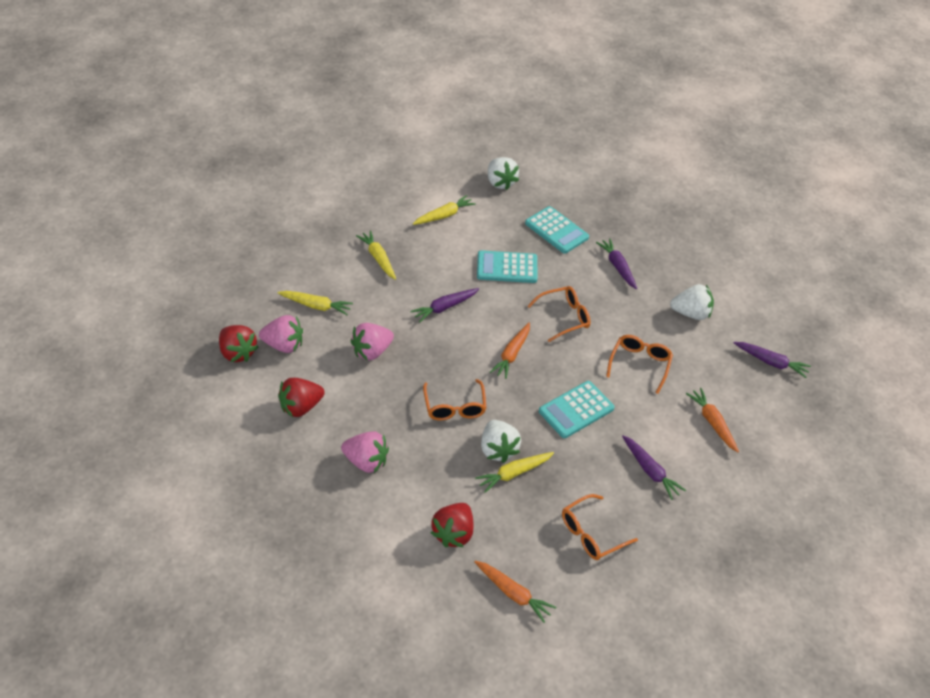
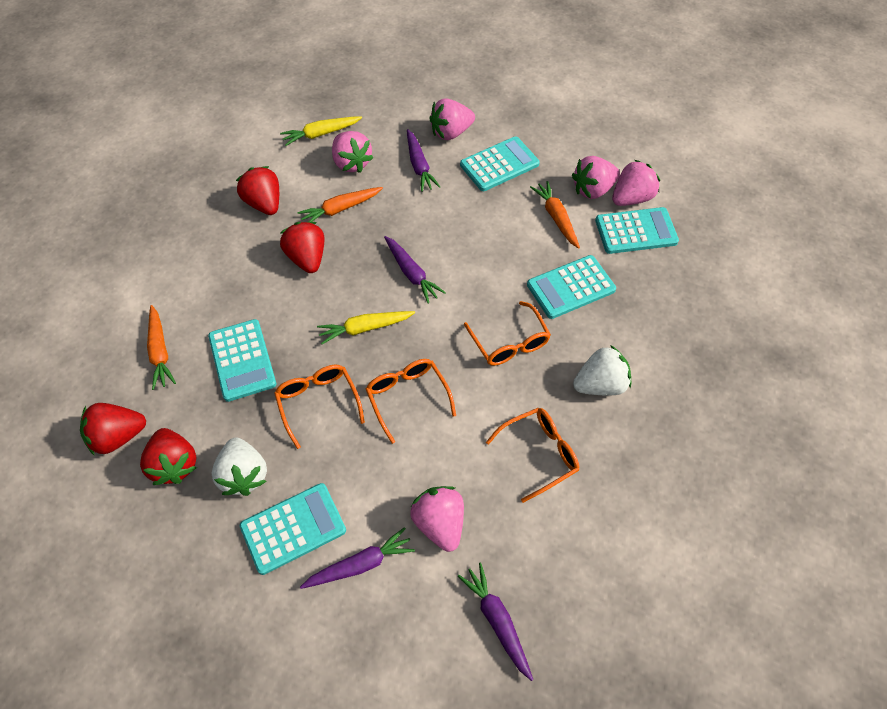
pink strawberry: [259,315,303,353] [341,431,389,473] [351,323,394,361] = 3 -> [332,131,373,173] [410,486,464,552] [429,98,475,140] [572,156,620,199] [612,160,660,206] = 5
red strawberry: [219,325,258,362] [278,378,325,417] [431,503,473,548] = 3 -> [80,403,146,456] [140,428,197,485] [236,166,279,215] [280,222,325,273] = 4
turquoise calculator: [477,250,537,283] [525,206,589,254] [539,381,615,438] = 3 -> [208,319,276,402] [239,483,346,575] [460,136,540,191] [527,255,616,319] [595,207,679,254] = 5
white strawberry: [481,420,521,463] [488,157,519,190] [670,284,714,320] = 3 -> [212,438,267,496] [573,345,631,395] = 2
yellow carrot: [278,291,353,315] [356,230,396,280] [413,195,476,225] [475,452,554,493] = 4 -> [280,116,362,146] [317,311,415,344] = 2

